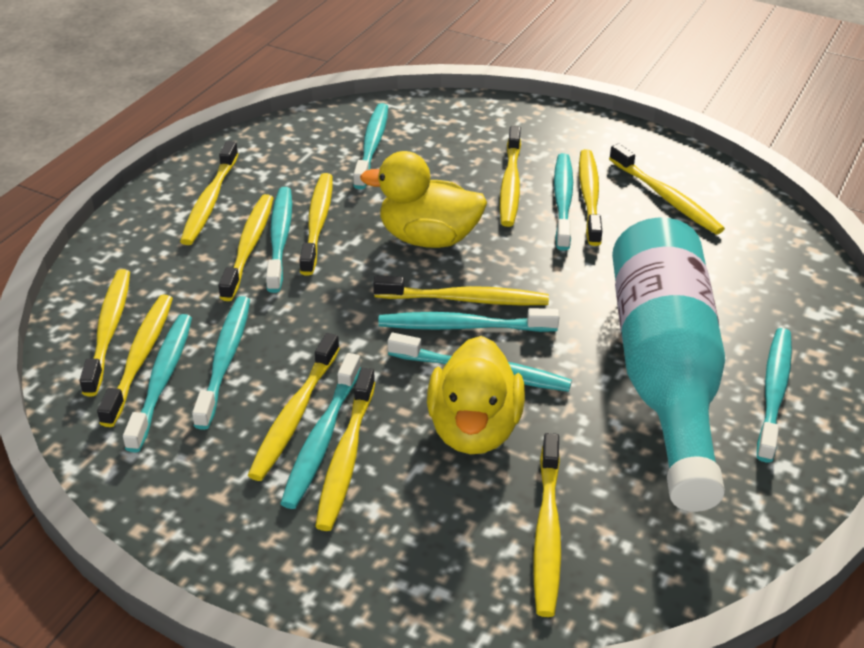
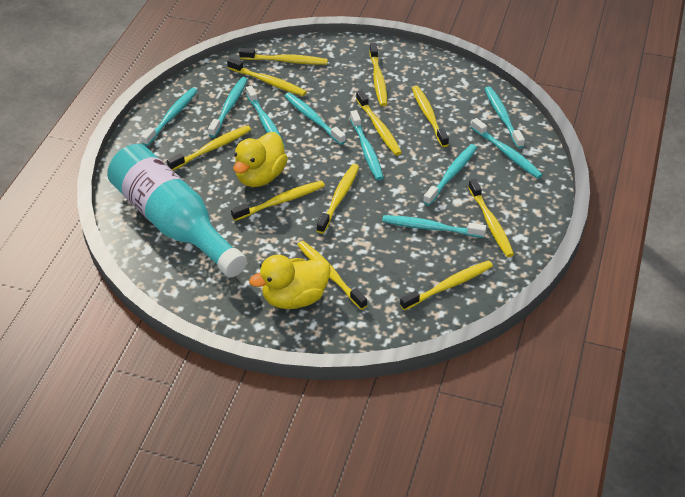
yellow toothbrush: [80,269,130,396] [97,295,173,427] [180,141,238,245] [218,194,273,301] [248,333,340,481] [299,173,333,276] [315,368,375,531] [373,276,549,305] [500,126,521,227] [534,433,561,617] [579,149,602,246] [609,144,725,234] = 12 -> [167,125,251,170] [227,58,307,96] [231,180,325,221] [239,48,328,65] [297,241,367,310] [316,164,359,234] [356,91,402,156] [369,43,387,106] [400,260,493,310] [412,85,449,147] [468,179,514,257] = 11

